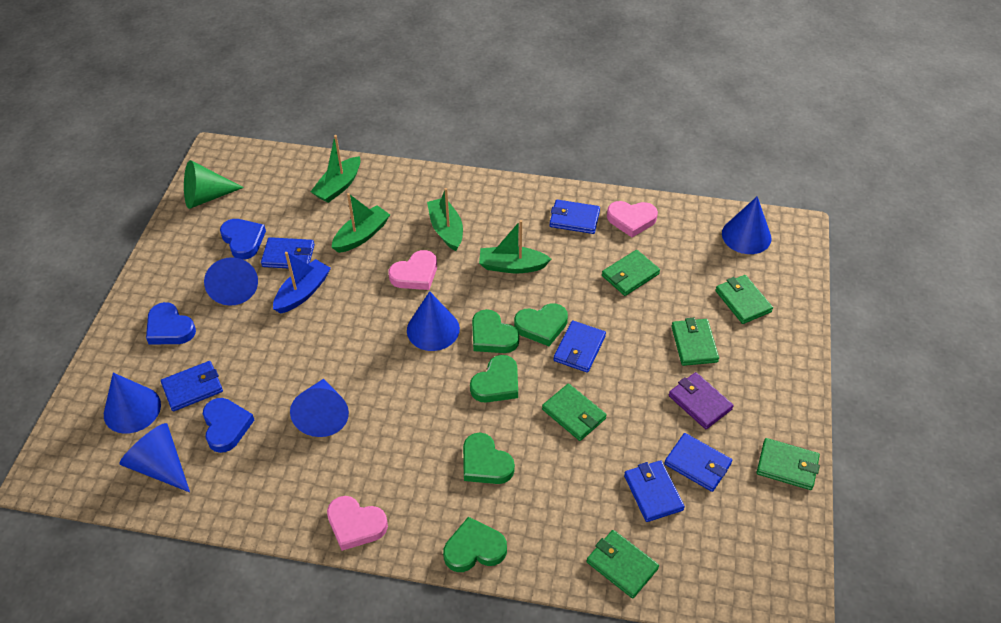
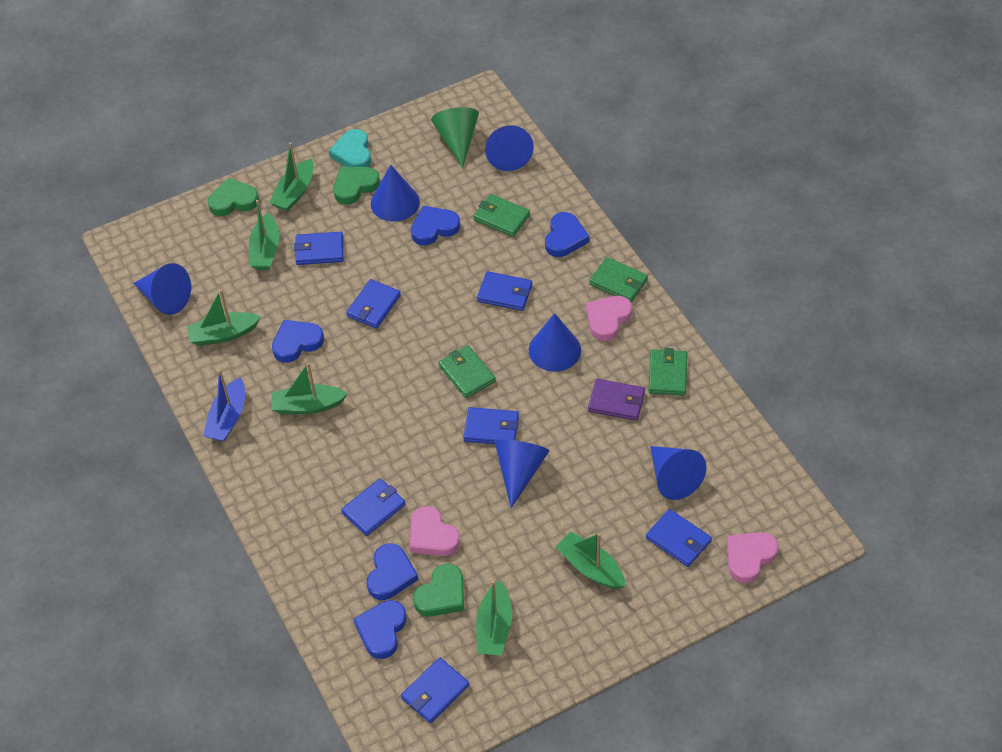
blue heart: [146,302,196,344] [203,398,254,453] [220,219,266,260] = 3 -> [272,320,324,363] [354,600,407,659] [367,543,418,600] [411,206,460,245] [545,212,589,257] = 5
blue wallet: [161,361,223,411] [261,237,315,268] [550,200,600,234] [554,320,606,373] [624,460,685,522] [664,433,732,492] = 6 -> [294,232,344,265] [341,479,406,536] [346,279,401,329] [401,658,469,723] [463,407,519,444] [477,271,532,311] [646,509,712,567] = 7
green boat: [310,135,360,203] [331,193,390,253] [427,188,463,251] [479,220,551,273] = 4 -> [187,289,261,346] [249,200,279,270] [269,142,314,212] [272,362,348,414] [476,580,512,656] [555,532,626,589] = 6
green heart: [443,517,507,572] [463,433,515,484] [470,355,518,403] [472,309,519,353] [514,303,568,346] = 5 -> [208,178,259,216] [333,167,380,205] [413,564,464,617] = 3
green wallet: [542,384,607,441] [587,530,659,598] [602,250,660,296] [671,318,719,366] [715,275,773,324] [757,438,820,490] = 6 -> [438,345,496,398] [473,194,530,237] [589,257,648,302] [648,348,687,395] = 4
turquoise heart: none = 0 -> [329,129,371,167] = 1

